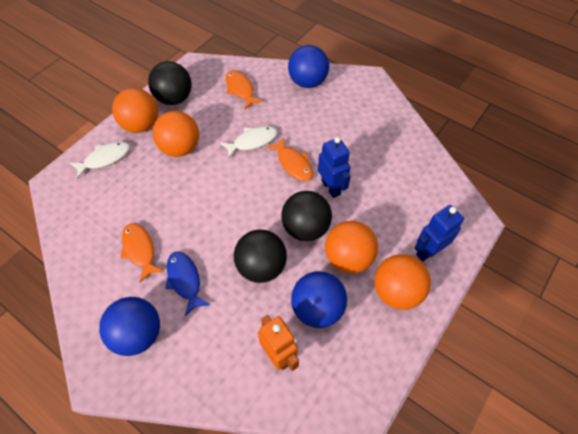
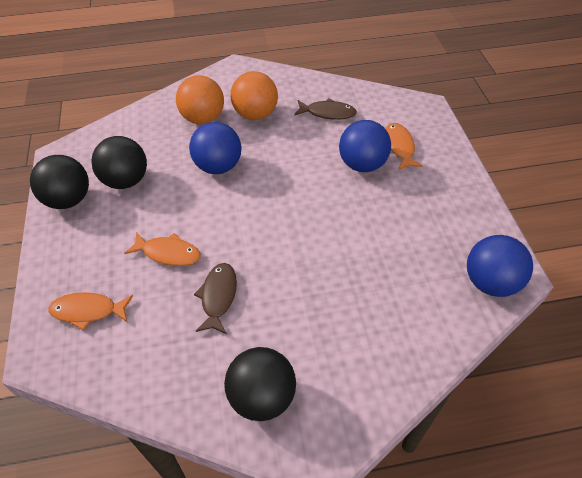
blue fish: [165,251,210,316] = 1 -> none = 0
blue robot: [318,137,351,198] [414,205,464,261] = 2 -> none = 0
brown fish: none = 0 -> [194,263,237,334] [294,98,357,120] = 2
orange ball: [112,88,158,133] [152,111,199,157] [325,221,378,274] [374,254,431,310] = 4 -> [176,75,224,124] [231,71,278,120] = 2
orange robot: [258,315,299,371] = 1 -> none = 0
white fish: [70,142,130,179] [220,126,278,158] = 2 -> none = 0

